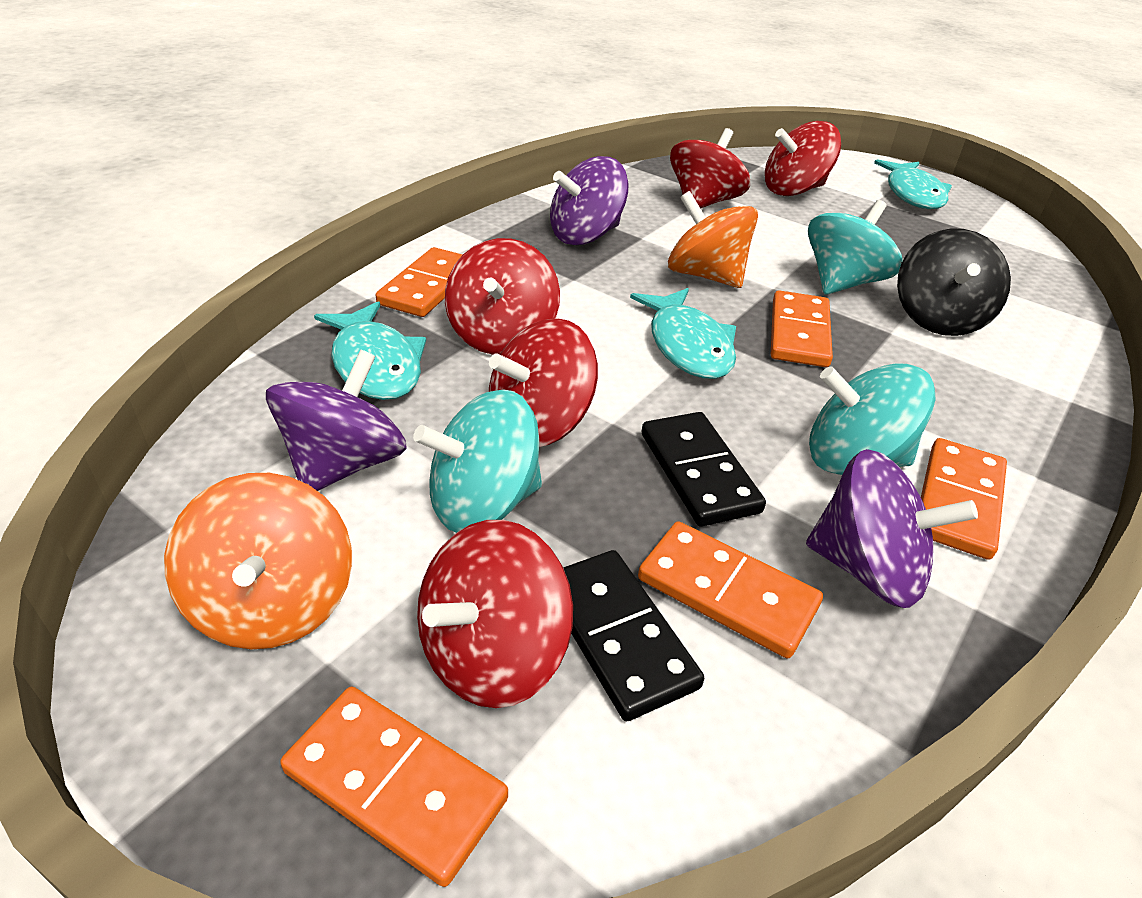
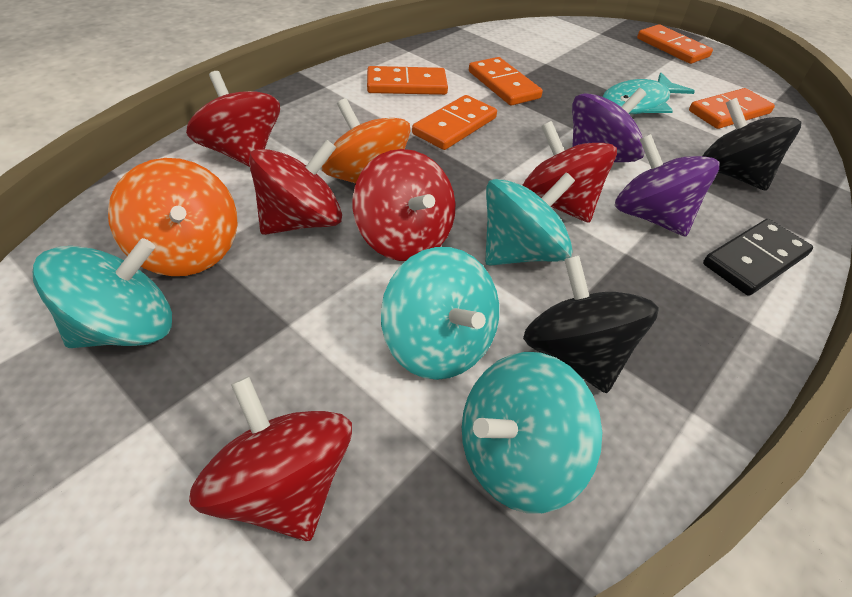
black domino: [563,550,704,721] [641,412,766,526] = 2 -> [703,219,813,296] = 1
black spinning top: [897,228,1011,336] = 1 -> [523,255,659,393] [703,98,801,191] = 2
purple spinning top: [266,349,407,491] [550,156,629,245] [806,449,978,608] = 3 -> [572,88,646,162] [615,134,720,236] = 2
turquoise fish: [314,301,426,400] [630,288,736,379] [874,159,952,209] = 3 -> [602,73,695,114] = 1
turquoise spinning top: [413,390,542,533] [808,200,903,294] [809,363,936,475] = 3 -> [33,238,172,348] [381,247,499,380] [462,352,602,513] [485,172,575,266] = 4

